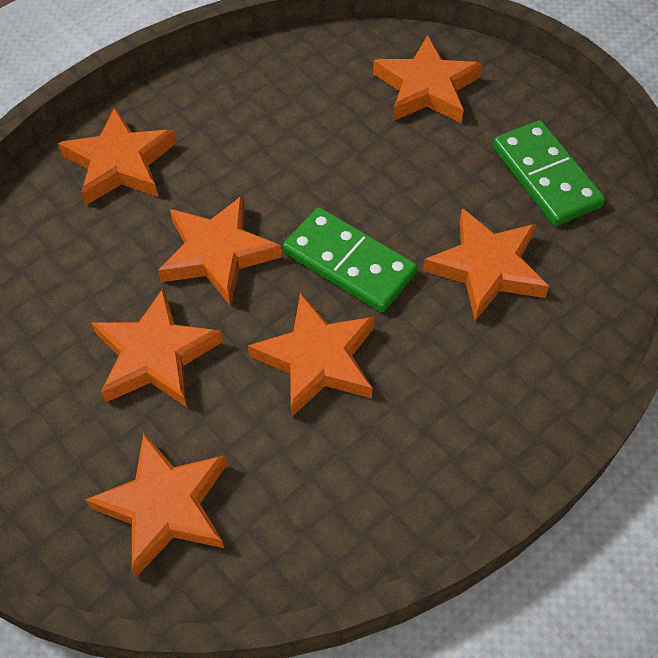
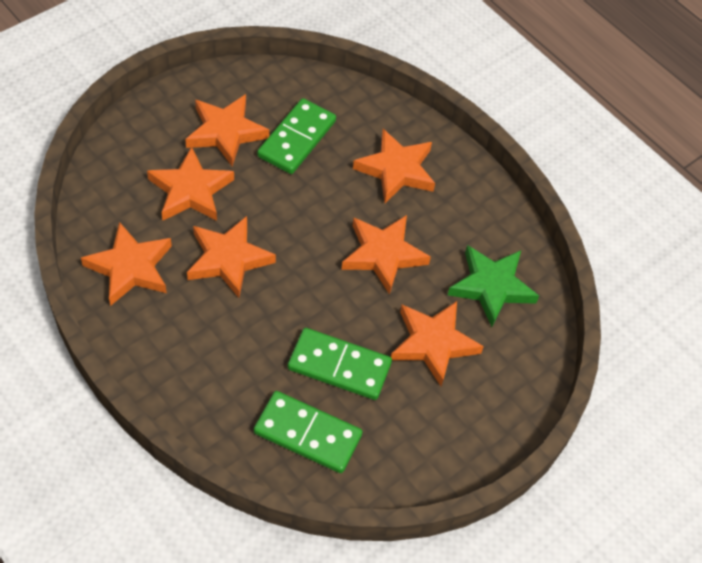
green domino: [283,207,418,312] [493,120,605,226] = 2 -> [254,391,363,473] [257,98,336,174] [288,328,392,400] = 3
green star: none = 0 -> [448,245,539,327] = 1

